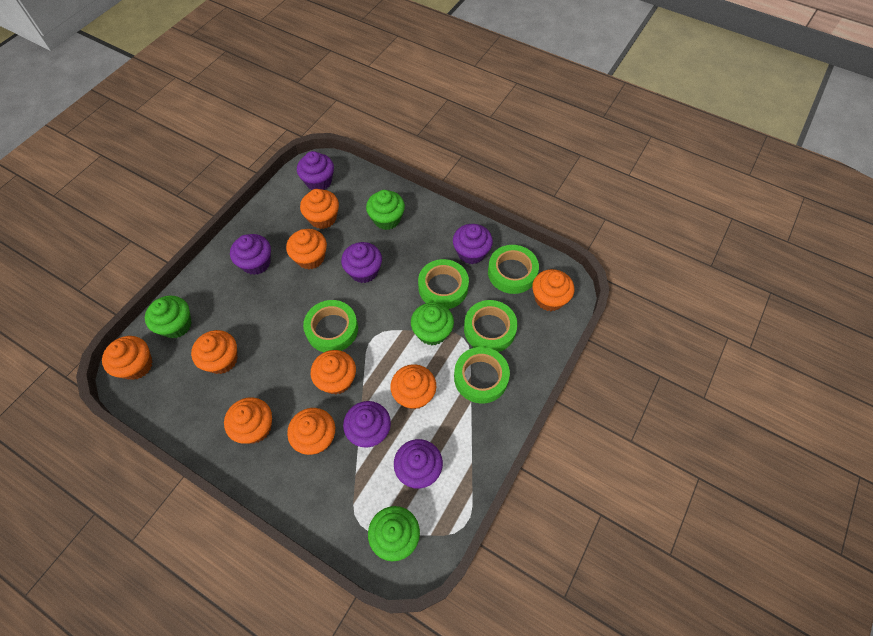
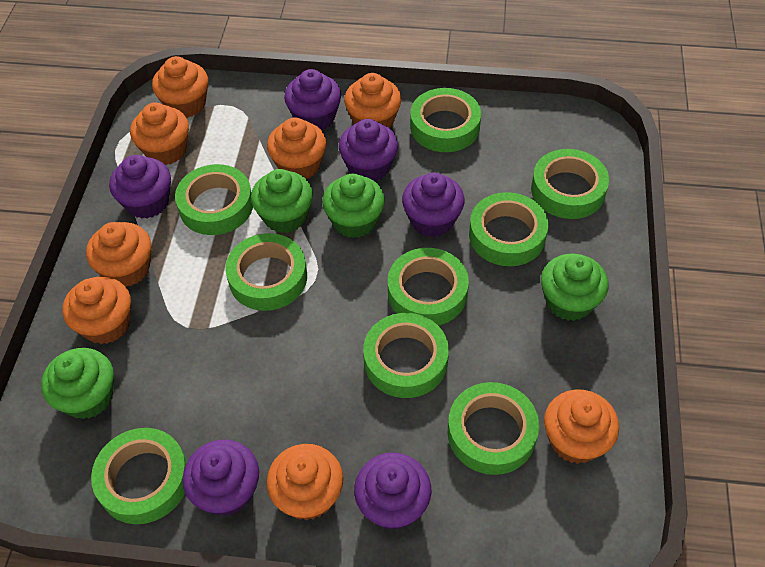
green tape: [303,300,358,352] [418,259,469,309] [454,347,510,404] [464,300,518,352] [488,245,539,294] = 5 -> [91,428,187,524] [175,164,253,235] [225,233,307,311] [363,313,449,398] [388,248,469,326] [410,88,481,152] [448,382,539,475] [469,192,548,266] [531,149,609,219] = 9
orange cupcake: [102,336,152,380] [191,330,238,374] [224,397,272,444] [286,229,327,270] [287,408,335,455] [300,189,339,229] [311,350,356,394] [390,364,436,409] [532,269,574,311] = 9 -> [62,277,131,344] [86,222,151,287] [130,103,189,165] [152,56,208,118] [266,444,343,521] [267,118,326,179] [344,73,401,128] [544,389,619,464] = 8

